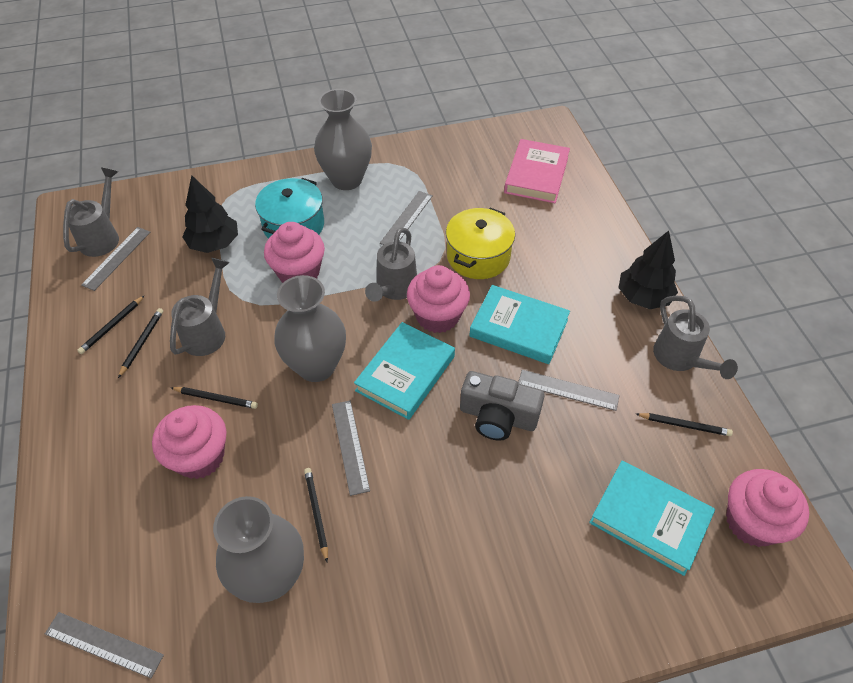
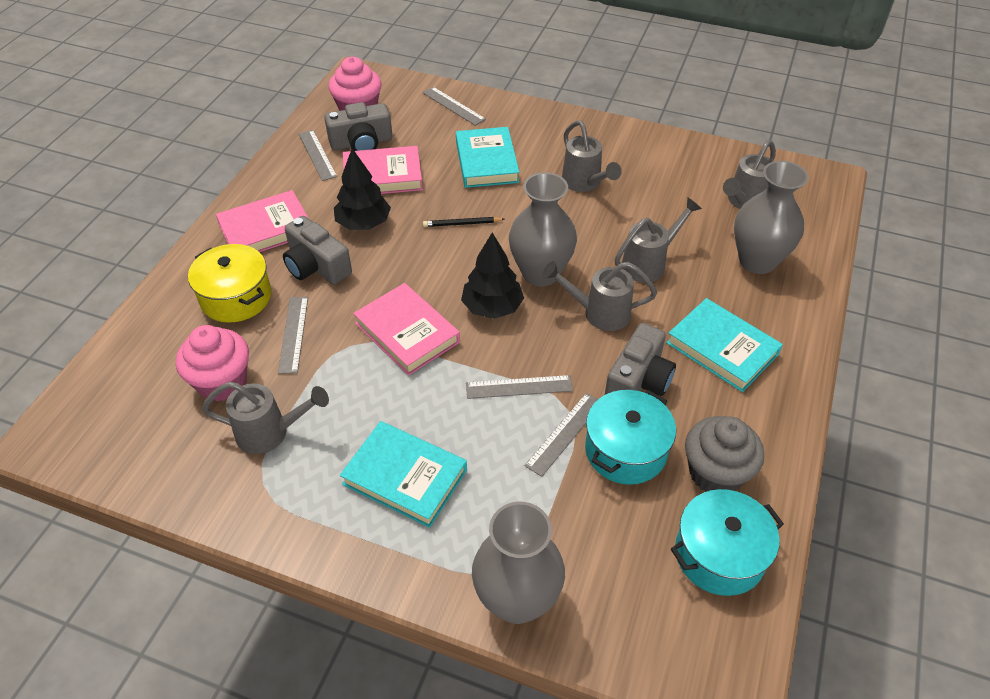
black pencil: [77,295,145,354] [118,308,163,378] [171,387,258,409] [304,468,328,562] [636,413,733,436] = 5 -> [423,217,504,227] = 1
grey camera: [460,371,545,441] = 1 -> [283,216,352,285] [324,102,393,151] [605,323,676,396] = 3
grey cupcake: none = 0 -> [685,416,764,492] = 1
grey watering can: [63,168,119,257] [170,258,230,356] [365,227,417,302] [653,296,738,379] = 4 -> [202,382,329,454] [542,261,657,331] [562,121,622,192] [615,197,702,283] [723,140,776,209] = 5
pink book: [504,139,570,203] = 1 -> [216,190,309,252] [343,146,423,194] [353,283,460,376] = 3
pink cupcake: [152,405,227,479] [264,222,325,283] [407,265,470,333] [726,469,809,547] = 4 -> [176,325,249,402] [329,57,382,111] = 2
turquoise pot: [255,178,324,239] = 1 -> [585,390,676,485] [671,489,784,596] = 2

